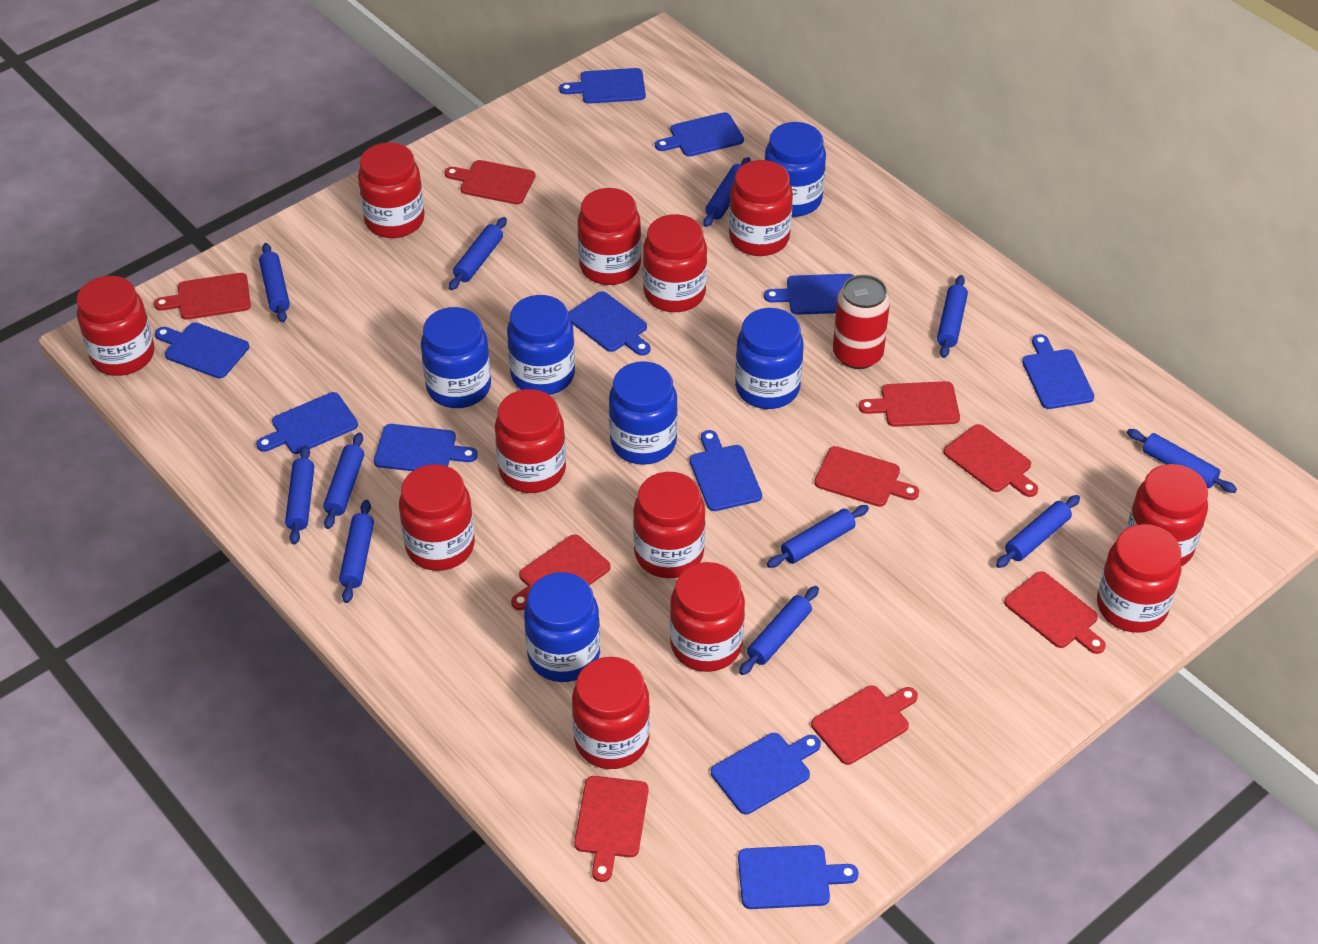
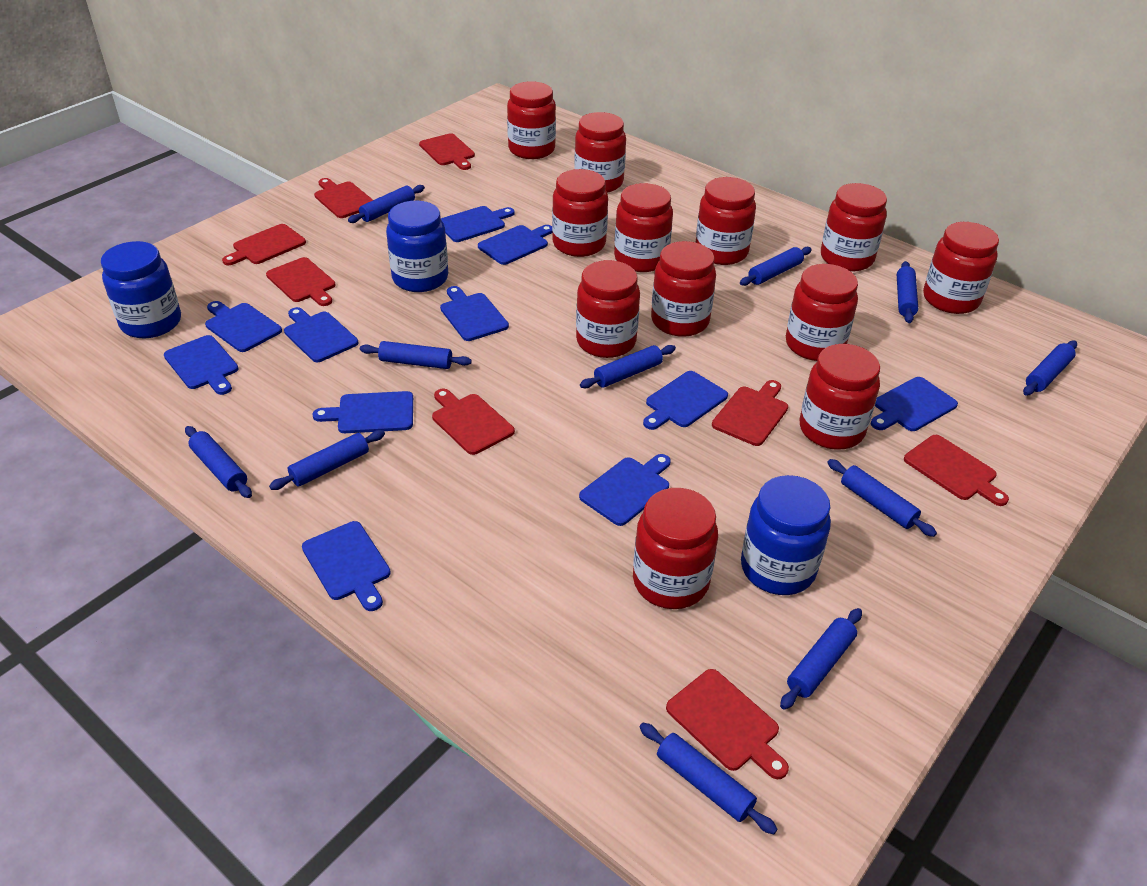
blue jar: [421,307,491,408] [507,295,575,395] [524,572,600,682] [609,362,678,465] [735,308,804,409] [765,122,826,217] = 6 -> [101,241,181,338] [386,201,448,292] [741,475,831,595] = 3
red can: [833,275,890,369] = 1 -> none = 0
red cutting board: [154,273,251,320] [445,160,535,204] [511,534,610,610] [574,776,649,882] [811,685,918,765] [814,446,919,507] [858,381,960,427] [943,424,1038,497] [1004,571,1106,654] = 9 -> [222,224,306,265] [266,257,335,306] [314,178,373,218] [419,133,475,170] [432,389,515,455] [666,669,789,779] [712,380,788,446] [904,435,1009,506] = 8

